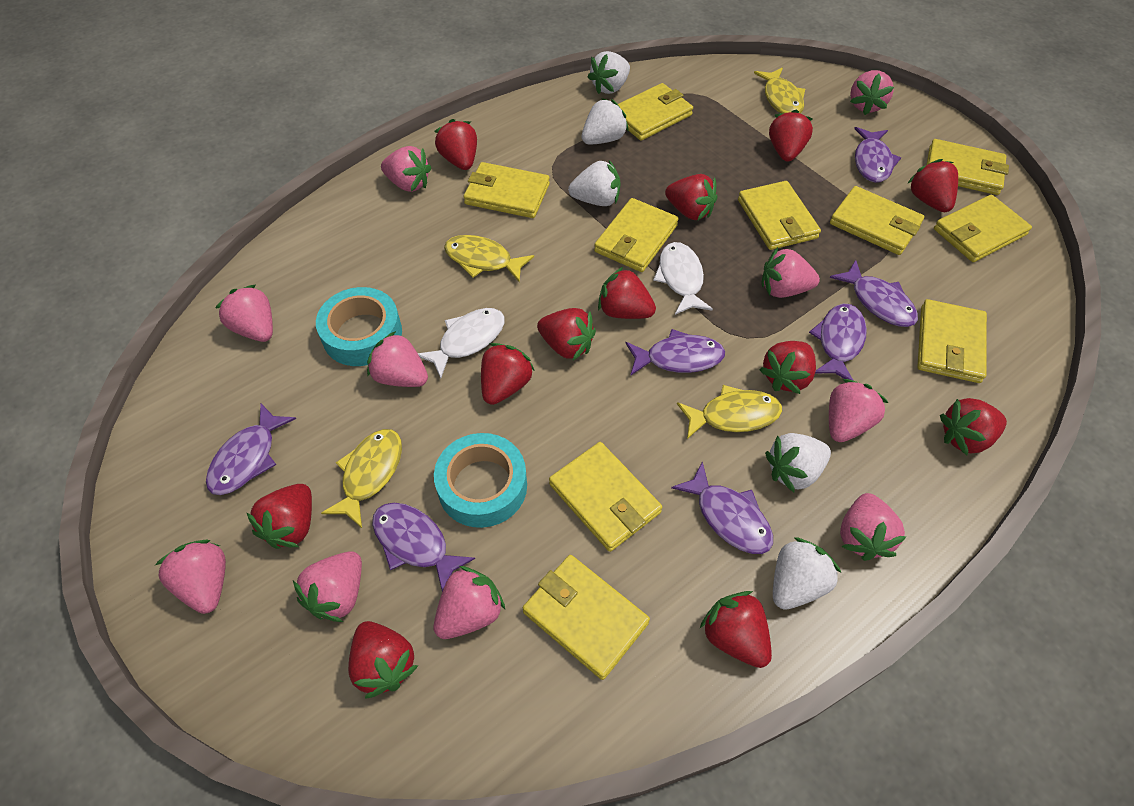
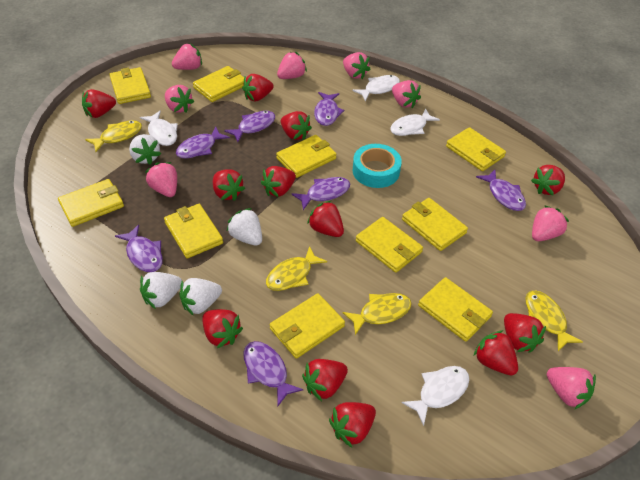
pink strawberry: [155,539,226,614] [215,285,273,342] [293,551,362,622] [367,331,428,387] [381,146,431,192] [434,566,505,639] [761,247,820,298] [829,379,888,442] [840,493,907,561] [850,70,894,115] = 10 -> [145,162,177,197] [165,85,194,113] [172,43,202,70] [277,52,307,79] [343,52,370,79] [392,80,421,108] [532,205,569,241] [547,367,596,410] = 8
turquoise tape: [316,287,402,366] [434,433,527,528] = 2 -> [353,144,402,188] = 1
white fish: [418,308,505,379] [653,242,713,315] = 2 -> [140,111,178,146] [352,75,400,101] [390,108,440,136] [401,366,469,426] = 4
white strawberry: [568,160,621,206] [582,98,629,144] [588,51,630,94] [765,433,831,492] [773,537,841,610] = 5 -> [129,134,161,165] [140,272,182,309] [179,278,222,316] [227,208,262,246] = 4

